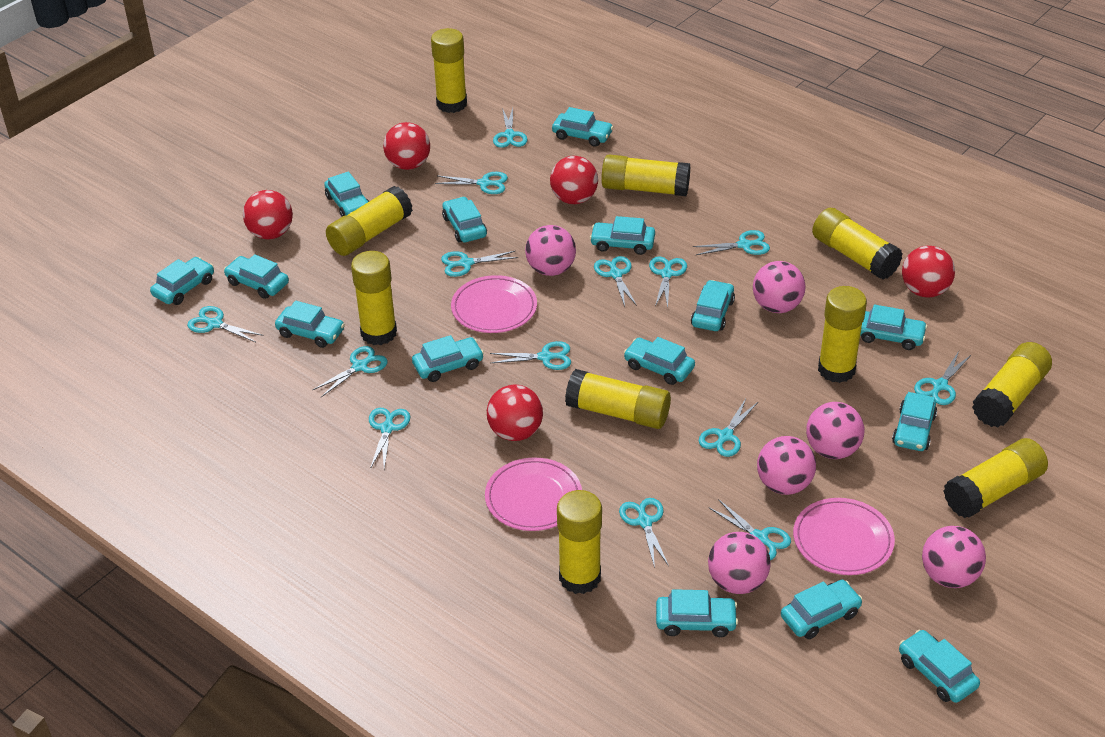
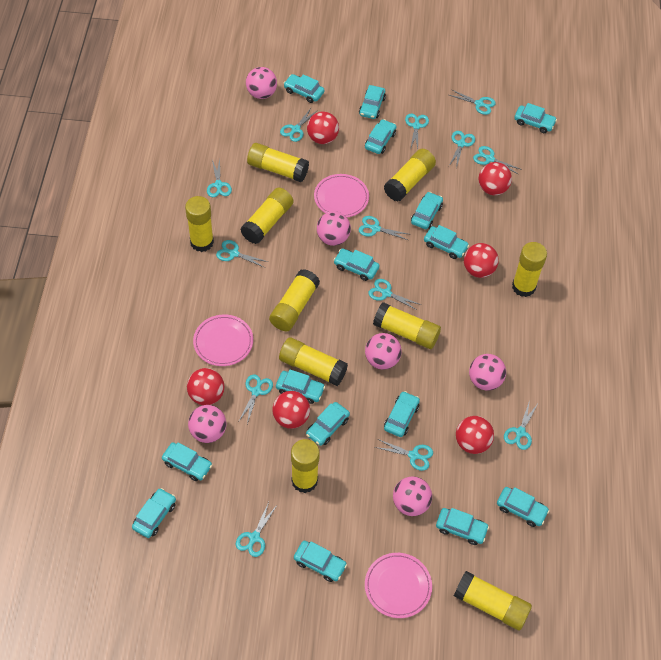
red ball: [243,190,293,239] [383,122,430,170] [487,385,543,441] [550,156,598,204] [902,246,955,297] = 5 -> [187,368,224,405] [272,391,310,429] [307,112,339,144] [456,416,494,454] [464,243,499,278] [478,162,512,195] = 6
turquoise scissors: [187,306,263,342] [313,346,388,397] [369,408,410,469] [435,172,508,194] [441,251,518,277] [490,341,571,370] [493,108,527,148] [594,256,637,307] [619,498,669,568] [649,256,687,308] [693,230,770,255] [699,399,758,457] [708,499,791,560] [914,351,971,405] = 14 -> [207,159,232,197] [216,240,268,268] [236,502,278,557] [239,374,273,424] [280,107,318,142] [359,216,408,240] [368,279,421,311] [375,439,433,471] [405,114,429,150] [449,89,496,115] [449,131,475,168] [473,146,522,174] [504,400,537,450] = 13

